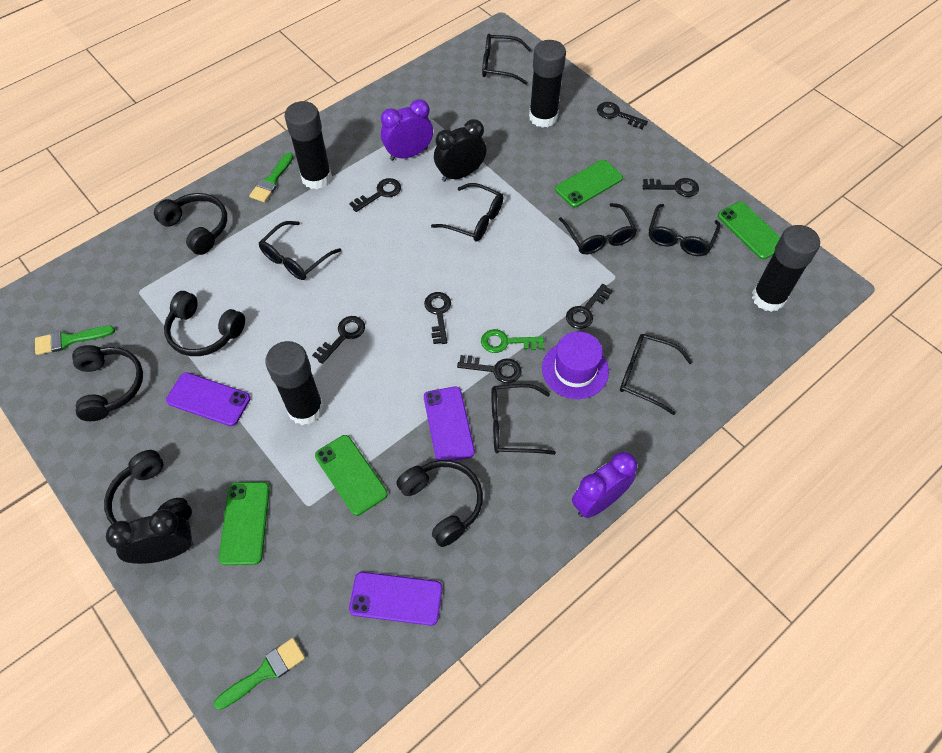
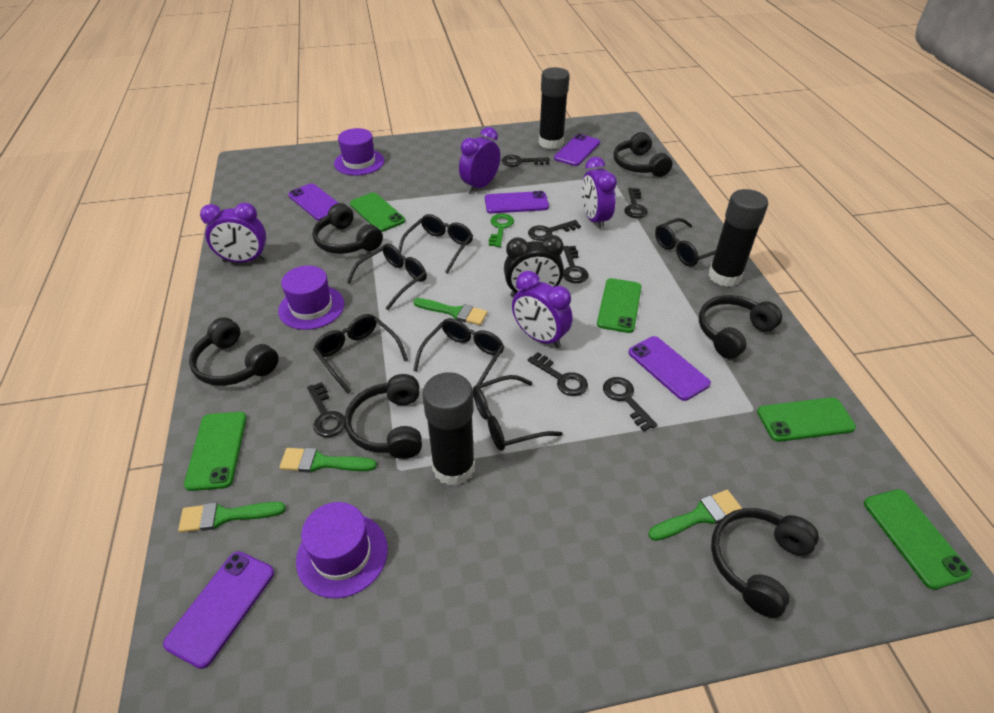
black clock: [106,509,193,564] [434,119,486,182] = 2 -> [504,235,564,297] = 1
black glasses: [259,221,341,280] [431,183,503,242] [482,34,532,85] [491,384,556,455] [559,203,637,254] [620,334,692,415] [649,204,720,256] = 7 -> [313,314,408,394] [347,244,427,310] [399,214,473,273] [413,318,505,385] [473,375,563,451] [655,218,716,267] = 6
black glue stick: [265,341,324,425] [285,101,332,189] [529,40,566,128] [752,225,820,312] = 4 -> [423,372,475,486] [539,67,570,149] [708,189,768,287] = 3
black headphones: [72,345,143,421] [104,450,192,524] [154,193,227,255] [164,291,245,356] [397,460,483,547] = 5 -> [189,317,279,386] [312,203,383,254] [345,374,422,459] [614,132,672,177] [699,295,782,359] [711,508,819,618] = 6
green brush: [35,326,115,355] [214,638,305,710] [249,152,293,202] = 3 -> [178,502,286,533] [279,448,377,473] [413,298,488,325] [648,490,743,541] = 4
green phone: [219,482,270,565] [315,435,388,516] [555,160,623,207] [718,201,780,259] = 4 -> [184,412,247,491] [350,192,405,232] [597,278,642,333] [757,397,856,442] [864,489,972,590] = 5
purple clock: [381,99,433,161] [572,452,637,518] = 2 -> [200,202,266,263] [459,127,500,193] [512,271,573,348] [582,157,617,230] = 4
purple hat: [542,331,609,399] = 1 -> [278,266,345,330] [296,502,388,599] [334,128,385,175] = 3
purple phone: [166,372,251,426] [349,572,442,626] [424,387,475,461] = 3 -> [163,551,274,669] [288,183,338,221] [485,191,549,213] [554,134,600,166] [628,336,711,401] = 5

